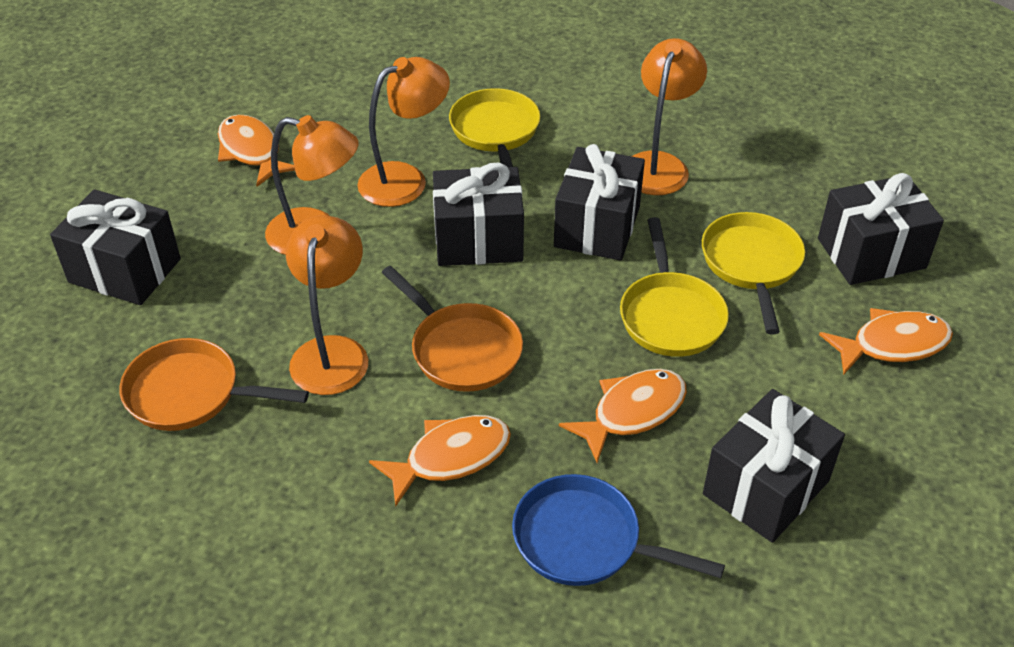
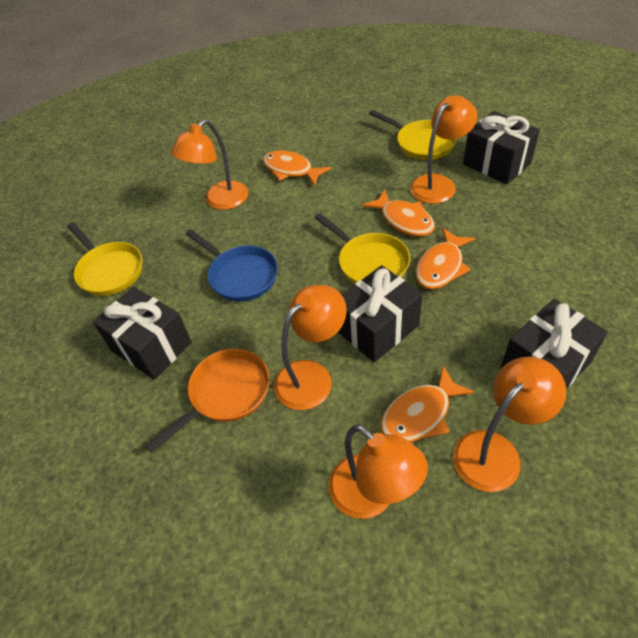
black gift: [50,189,181,305] [433,163,524,266] [554,144,645,261] [703,389,845,543] [818,173,944,285] = 5 -> [93,287,192,380] [338,265,423,362] [463,111,540,184] [501,298,608,388] = 4
orange lamp: [265,115,359,255] [286,215,368,395] [357,57,450,207] [632,38,707,195] = 4 -> [171,119,248,210] [274,285,347,410] [328,424,428,519] [410,95,477,204] [453,357,566,492] = 5
orange pan: [119,338,309,431] [381,266,523,392] = 2 -> [145,349,270,453] = 1

